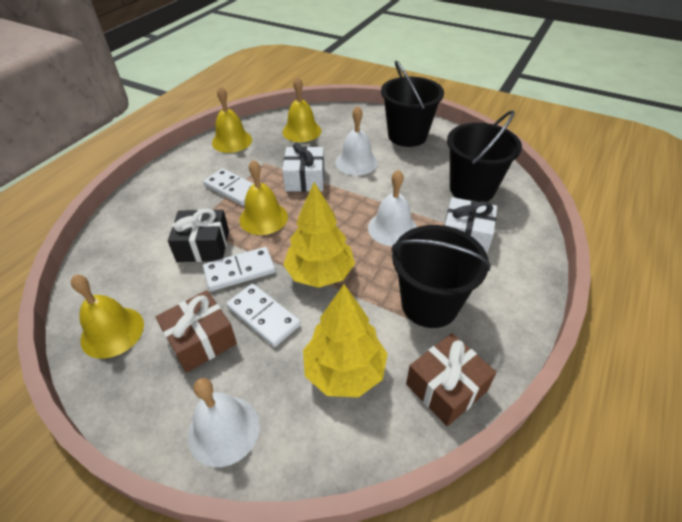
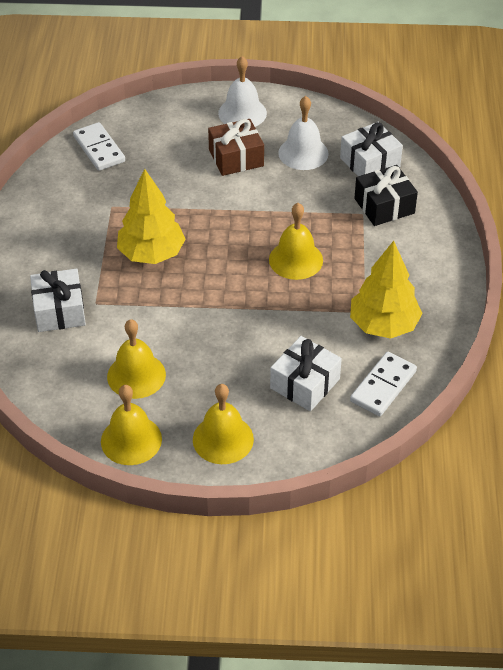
black bucket: [381,61,444,147] [391,225,491,328] [447,110,522,202] = 3 -> none = 0
brown gift: [156,290,237,373] [406,333,497,426] = 2 -> [208,119,264,176] = 1
white bell: [188,378,260,467] [335,106,378,175] [368,169,417,246] = 3 -> [218,56,267,127] [278,96,328,170] = 2
white domino: [203,168,254,206] [203,247,276,291] [226,284,301,347] = 3 -> [73,122,125,171] [350,352,417,416] = 2
white gift: [282,143,324,192] [444,197,497,253] = 2 -> [30,269,86,332] [270,336,342,411] [340,122,403,176] = 3

